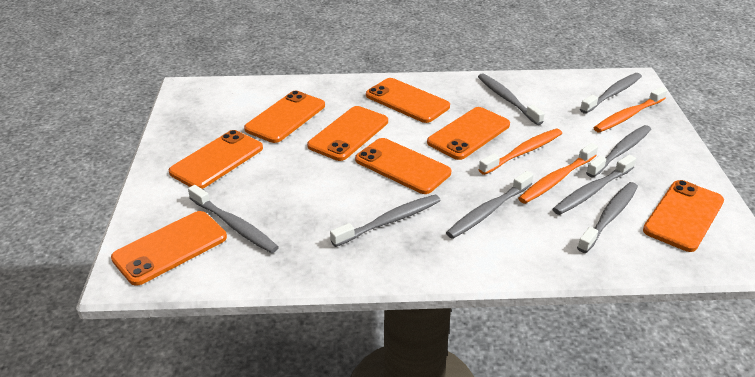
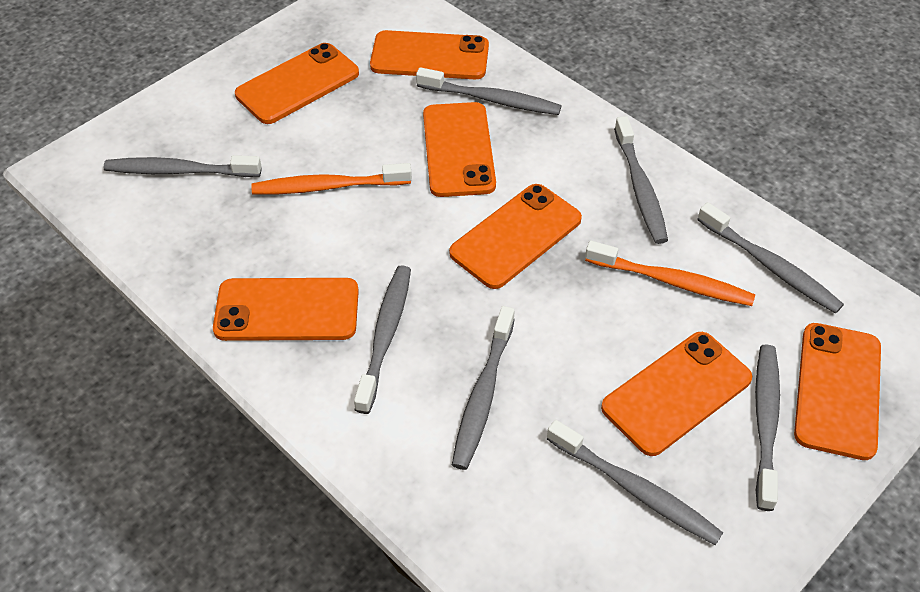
orange phone: [111,211,227,286] [169,130,263,189] [244,91,325,143] [307,106,388,161] [355,138,451,194] [366,78,450,123] [427,107,510,160] [643,180,724,252] = 8 -> [213,278,359,341] [235,43,359,124] [370,30,489,79] [423,102,496,197] [449,184,582,289] [601,332,752,456] [794,323,881,460] = 7
orange toothbrush: [479,129,562,175] [518,143,598,204] [594,87,668,133] = 3 -> [251,163,412,194] [585,241,755,306] = 2

